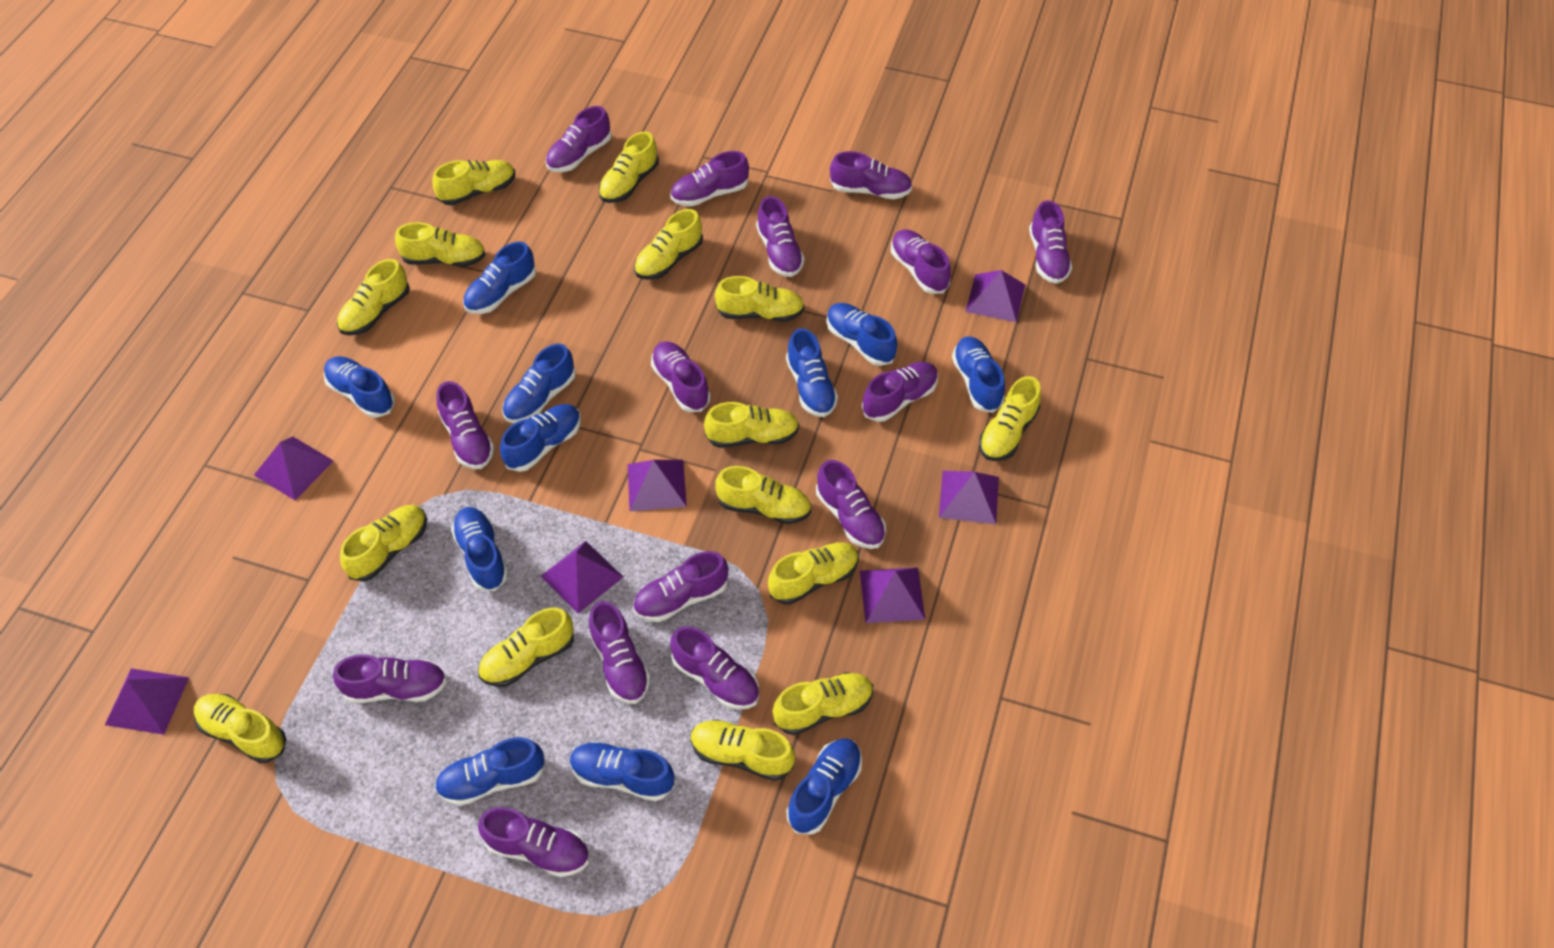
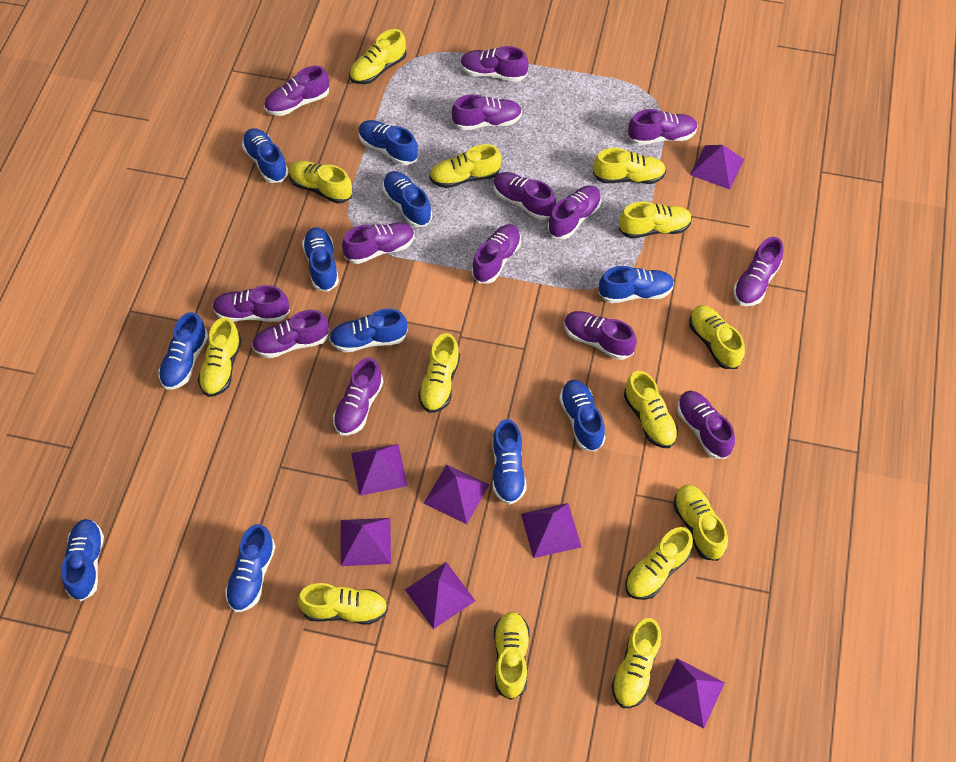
purple shoe: [333,654,447,703] [436,381,494,469] [478,807,590,877] [546,106,612,172] [589,601,651,704] [633,551,728,622] [651,341,711,412] [670,151,749,207] [670,626,759,710] [756,196,804,277] [816,460,886,549] [830,151,912,199] [862,362,938,422] [891,229,951,294] [1029,200,1072,284] = 15 -> [212,285,290,322] [252,310,329,358] [264,66,329,116] [333,358,383,436] [342,223,415,264] [452,94,522,130] [460,46,528,82] [471,224,521,283] [493,172,556,220] [548,186,602,239] [564,311,637,360] [628,109,698,145] [677,391,735,459] [734,237,784,306] = 14
yellow shoe: [194,694,286,763] [337,259,410,335] [340,505,427,581] [395,222,485,267] [432,160,515,205] [478,607,574,687] [599,131,659,203] [634,209,703,280] [691,720,795,781] [704,402,799,448] [715,276,805,322] [715,466,811,524] [768,542,859,605] [773,672,873,735] [979,376,1041,461] = 15 -> [198,317,242,397] [289,161,352,204] [298,583,388,625] [349,29,407,84] [418,333,460,413] [429,144,501,188] [494,612,530,700] [593,148,666,184] [611,618,661,708] [619,201,692,239] [624,371,678,448] [626,527,693,600] [673,485,728,561] [689,305,745,369] = 14

